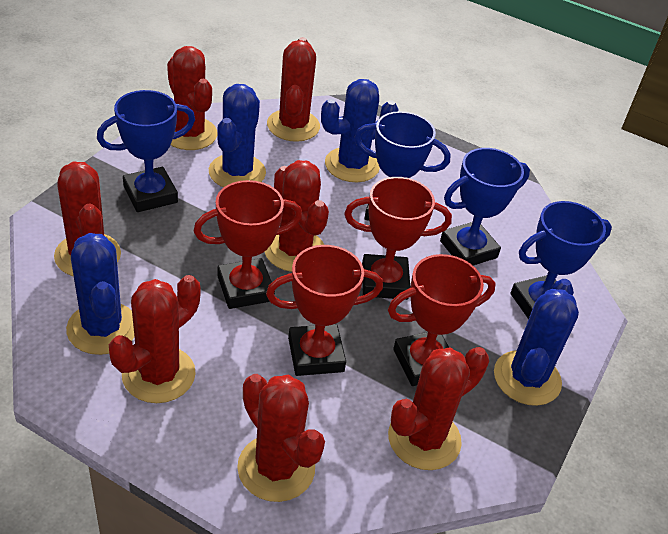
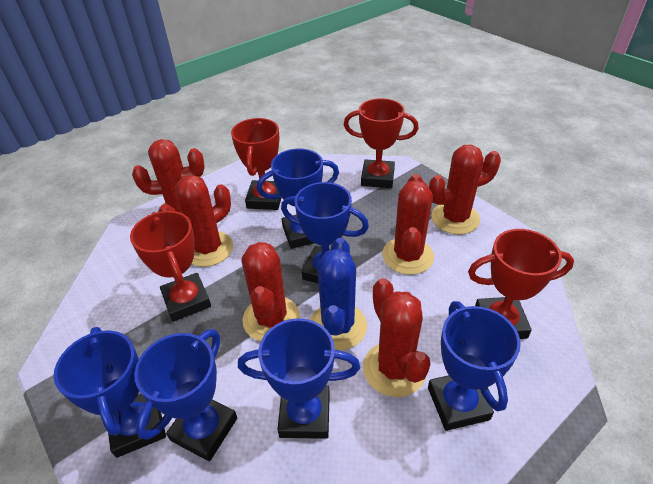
blue cactus: [66,233,134,355] [209,84,266,187] [321,79,399,182] [494,279,579,406] = 4 -> [310,238,367,350] = 1
blue trophy: [97,90,195,212] [354,111,450,221] [440,148,530,265] [510,201,612,319] = 4 -> [54,327,166,458] [134,329,237,461] [238,318,360,439] [257,149,339,249] [281,182,369,284] [428,301,521,431] = 6
red cactus: [54,162,121,276] [109,275,200,403] [167,46,217,150] [237,374,325,502] [265,160,329,272] [267,37,320,142] [388,347,489,470] = 7 -> [132,139,204,214] [158,175,233,267] [242,242,300,341] [363,278,431,397] [382,174,434,275] [429,145,501,234] = 6

